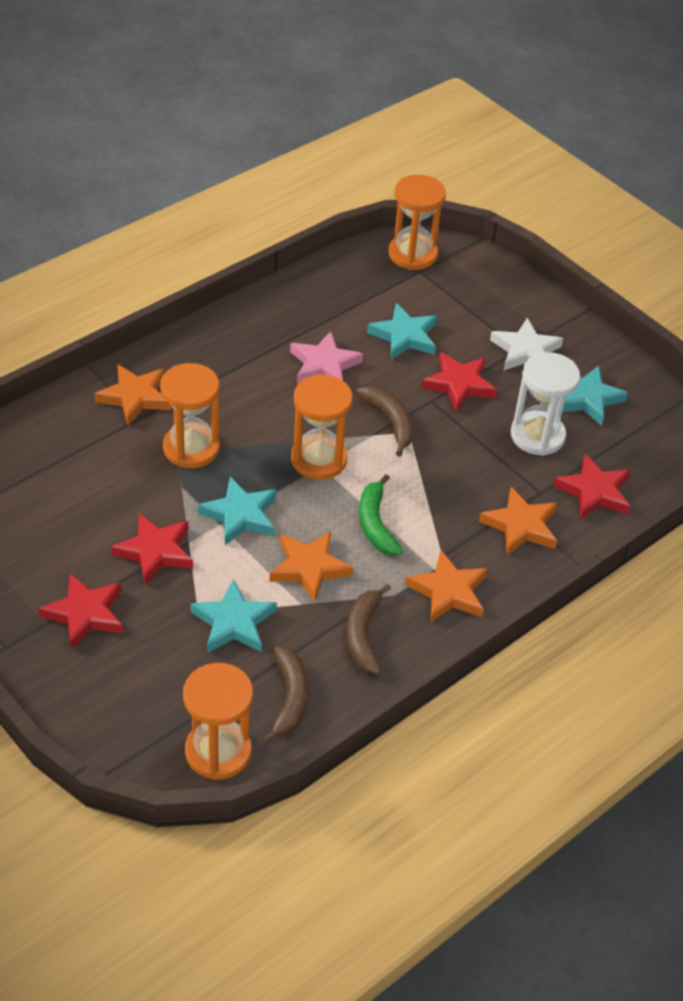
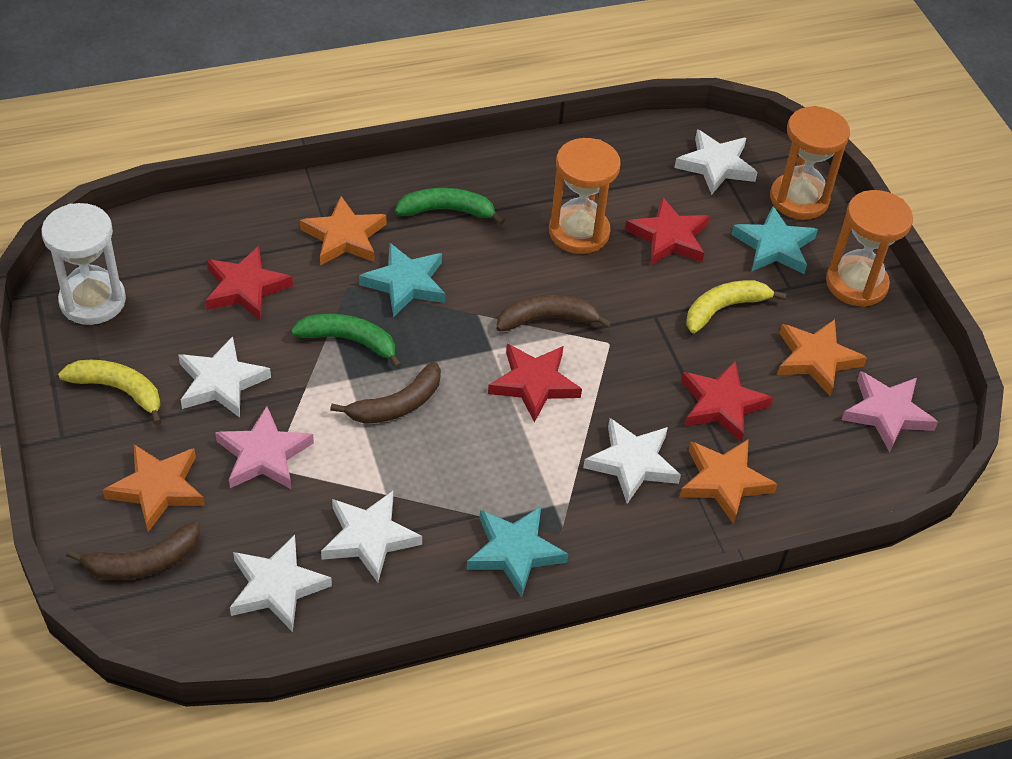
green banana: [359,474,403,555] = 1 -> [291,314,402,369] [395,188,505,225] = 2
orange hourglass: [160,363,220,468] [183,663,253,780] [291,375,353,480] [389,175,446,270] = 4 -> [549,138,621,254] [770,106,850,220] [826,190,913,307] = 3
pink star: [290,331,363,383] = 1 -> [215,406,314,489] [842,371,938,452] = 2
turquoise star: [190,579,277,653] [198,477,276,545] [367,303,437,360] [562,365,628,426] = 4 -> [359,243,445,317] [467,506,568,598] [731,206,818,274] = 3
white star: [490,318,564,371] = 1 -> [178,336,271,418] [230,535,332,632] [321,491,422,583] [583,418,681,504] [674,129,758,195] = 5
yellow banana: none = 0 -> [58,360,162,425] [686,280,787,333] = 2

